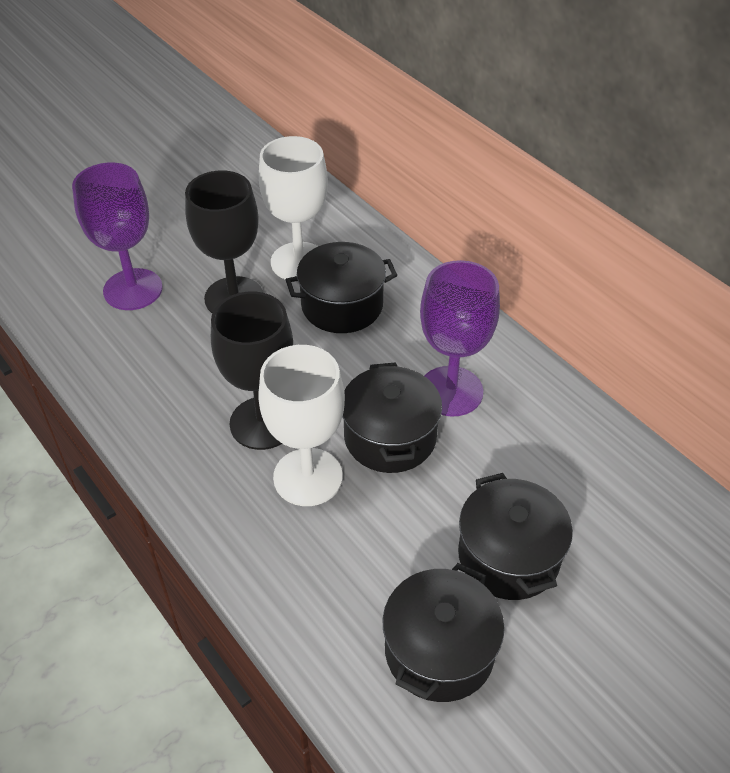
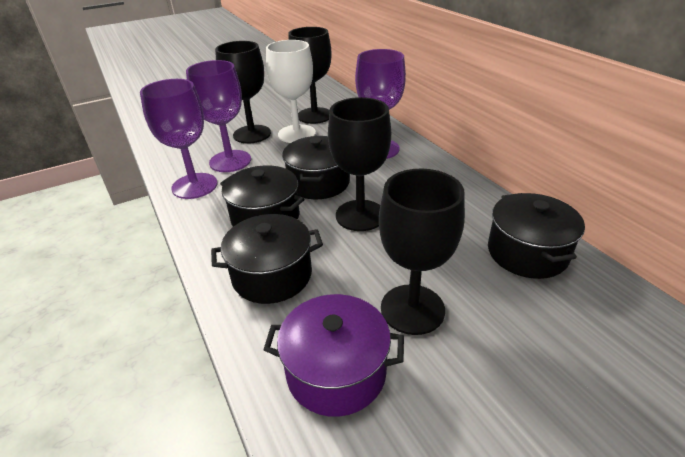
black goblet: [185,170,263,313] [211,292,293,450] = 2 -> [215,41,271,143] [288,27,332,124] [328,97,391,231] [379,168,465,335] = 4
purple goblet: [72,163,163,310] [420,260,500,417] = 2 -> [140,79,217,199] [186,60,251,172] [355,49,406,159] = 3
purple pot: none = 0 -> [263,294,404,417] = 1
white goblet: [258,345,345,506] [259,136,328,282] = 2 -> [266,40,316,143] = 1

